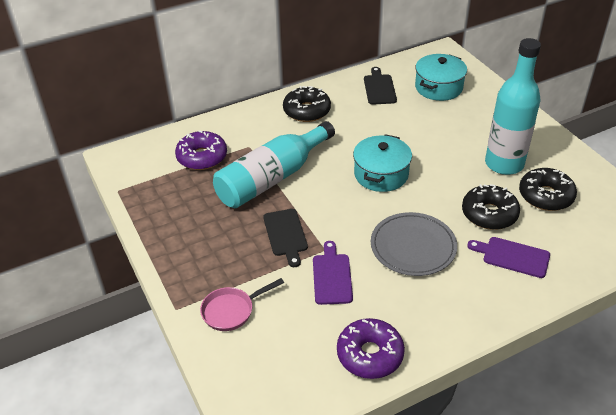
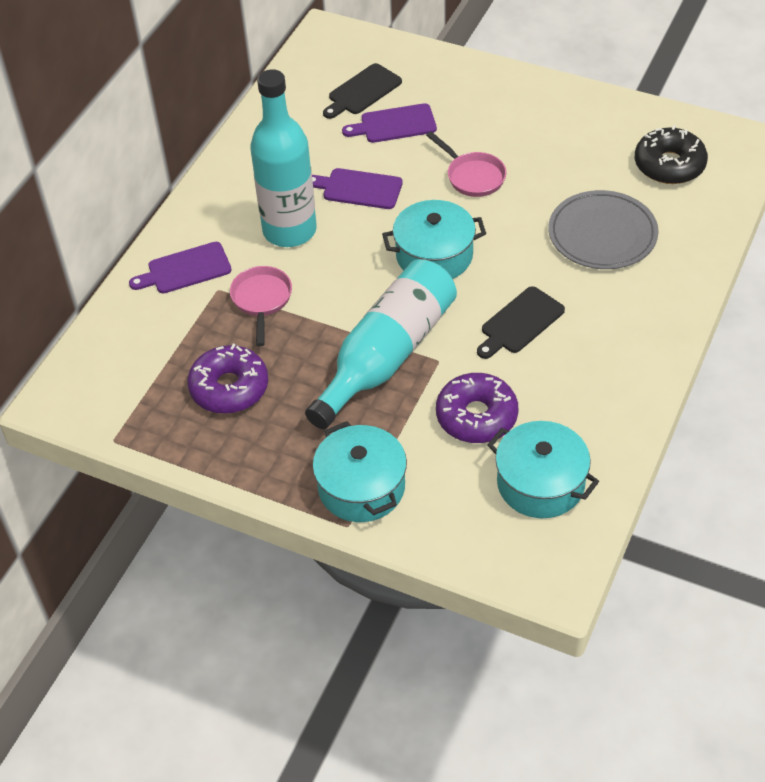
black donut: [283,86,331,122] [462,184,520,230] [519,168,577,211] = 3 -> [635,125,708,184] = 1
pink pan: [200,278,284,331] = 1 -> [230,266,292,346] [426,131,506,197] = 2
purple cutting board: [313,241,353,305] [467,237,550,278] = 2 -> [129,242,231,293] [312,168,403,209] [342,103,437,143] = 3
turquoise pot: [353,134,412,192] [415,54,467,101] = 2 -> [313,421,407,522] [382,200,486,279] [487,421,599,518] = 3

